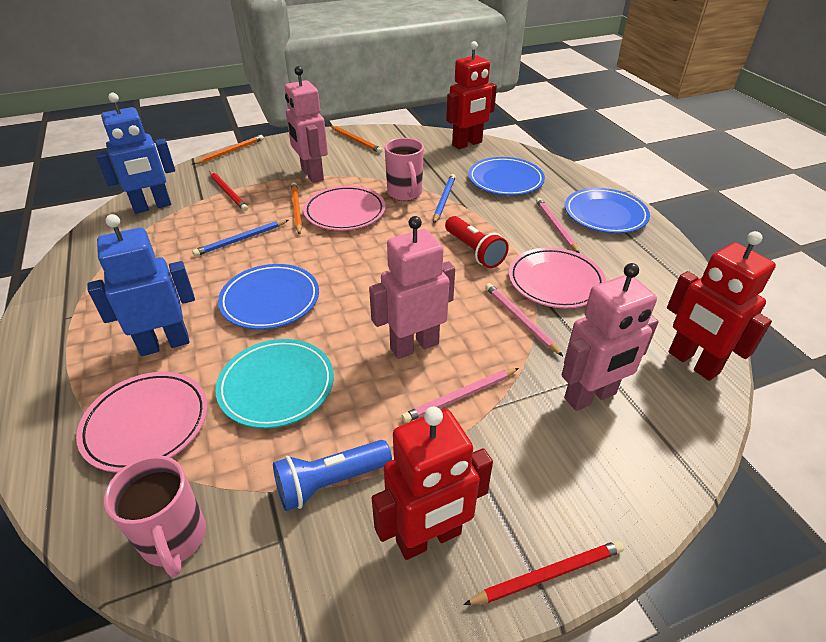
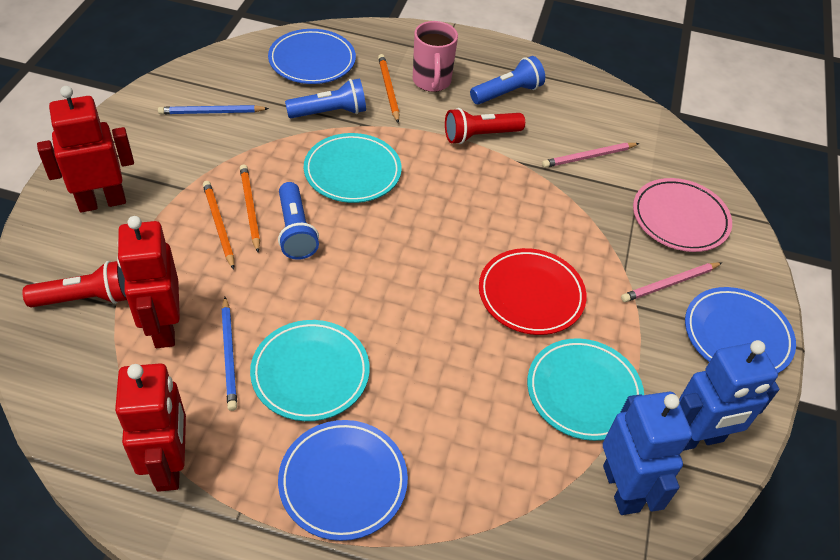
blue flashlight: [273,440,392,511] = 1 -> [278,182,319,260] [285,79,366,118] [470,56,545,104] = 3
pink mug: [104,455,206,577] [385,138,424,201] = 2 -> [413,21,458,92] = 1
pink pencil: [402,368,519,423] [485,283,563,356] [536,198,580,254] = 3 -> [542,143,639,168] [621,262,723,302] = 2
pink plate: [76,372,208,473] [303,186,386,231] [509,247,606,308] = 3 -> [633,178,732,252] = 1
pink robot: [285,66,328,183] [369,216,455,359] [562,263,659,411] = 3 -> none = 0
red flashlight: [445,216,509,268] = 1 -> [22,261,127,307] [445,108,525,144] = 2
red pencil: [209,171,248,211] [463,540,624,605] = 2 -> none = 0
red plate: none = 0 -> [479,248,586,335] = 1
turquoise plate: [215,339,334,428] = 1 -> [250,320,370,421] [304,133,402,203] [527,338,644,441] = 3

